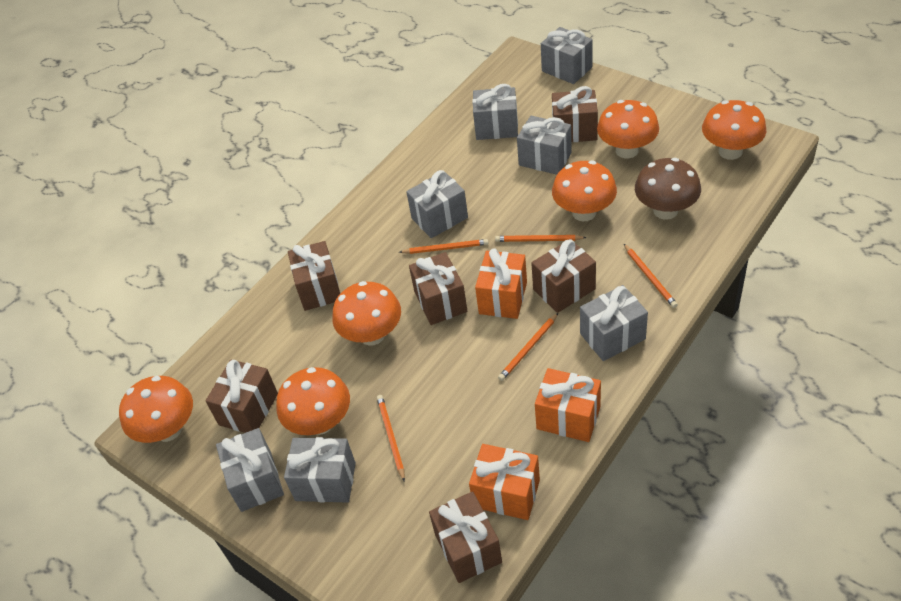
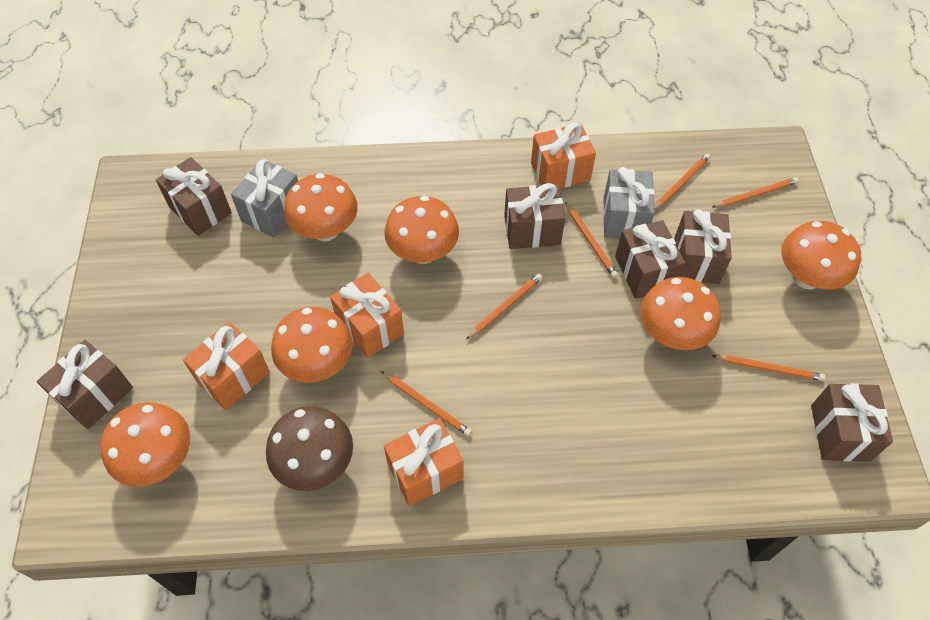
grey gift: [216,428,284,512] [284,437,356,503] [406,170,468,238] [472,84,518,140] [517,116,572,175] [541,27,593,84] [580,285,648,361] = 7 -> [231,159,298,237] [603,167,655,238] = 2
orange gift: [469,444,540,520] [475,248,527,319] [535,368,601,442] = 3 -> [183,322,270,410] [330,273,404,358] [384,418,463,506] [531,122,596,189] = 4
orange pencil: [377,395,405,482] [399,239,489,254] [495,235,587,242] [498,313,558,381] [624,244,678,308] = 5 -> [381,371,472,436] [466,274,542,339] [565,202,618,278] [654,154,710,210] [712,177,798,207] [712,355,825,381] = 6

